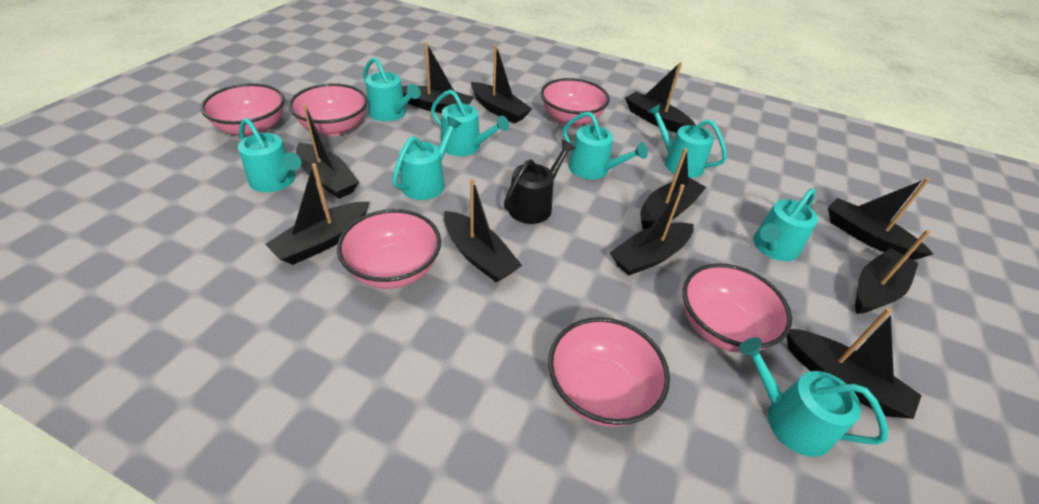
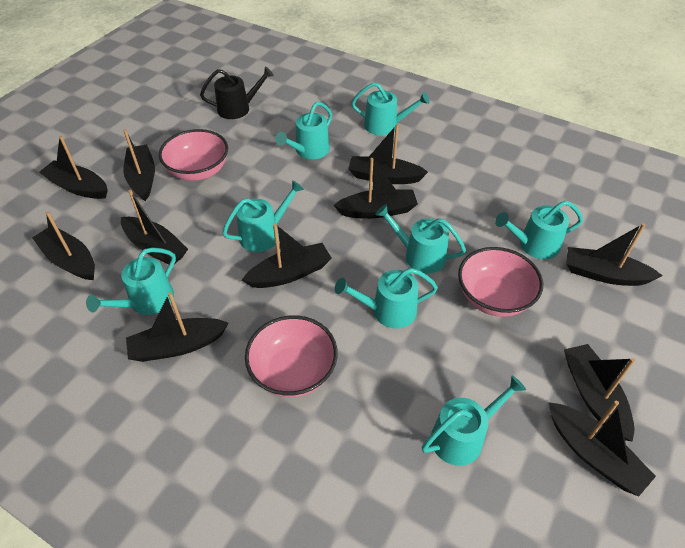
pink bowl: [201,83,285,137] [289,83,368,136] [337,209,441,289] [541,78,610,127] [548,317,670,427] [683,263,792,353] = 6 -> [159,129,228,181] [245,315,338,397] [458,247,543,317] = 3

